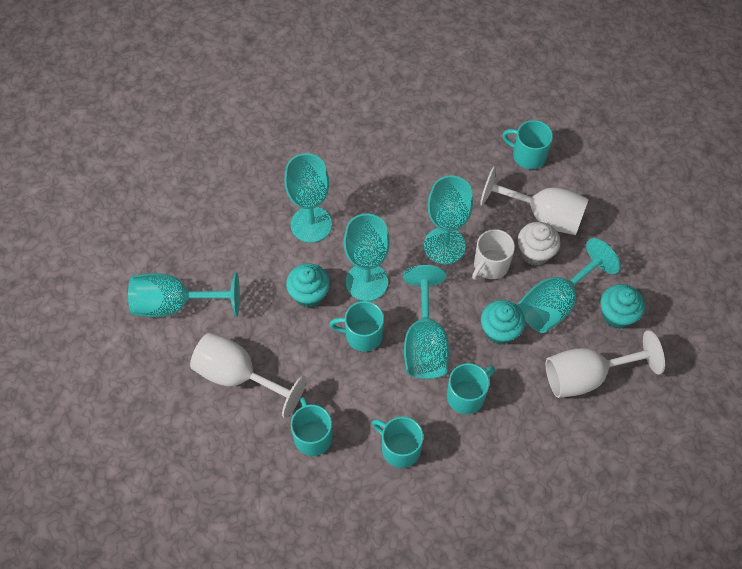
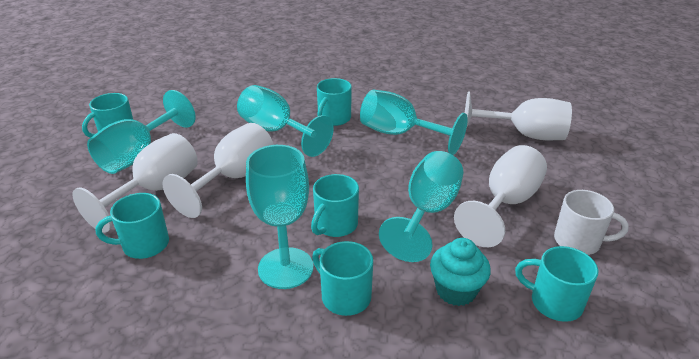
turquoise cupcake: [286,263,330,308] [481,300,525,345] [600,284,645,329] = 3 -> [430,238,491,306] = 1
turquoise goblet: [128,273,240,317] [285,153,332,243] [344,214,390,301] [403,265,449,379] [424,176,473,264] [518,238,621,333] = 6 -> [87,90,196,174] [237,85,334,157] [246,145,313,289] [360,90,468,155] [379,151,464,262] = 5
turquoise mug: [291,397,333,456] [329,301,384,352] [372,417,423,468] [447,363,495,414] [502,120,553,169] = 5 -> [82,93,133,138] [96,193,169,259] [311,174,359,237] [312,241,373,316] [317,78,352,126] [515,246,598,322] = 6
white cupcake: [518,222,561,265] = 1 -> none = 0
white goblet: [190,333,306,418] [480,166,589,235] [546,330,665,398] = 3 -> [73,133,198,233] [163,123,274,218] [454,145,547,247] [465,92,572,140] = 4

